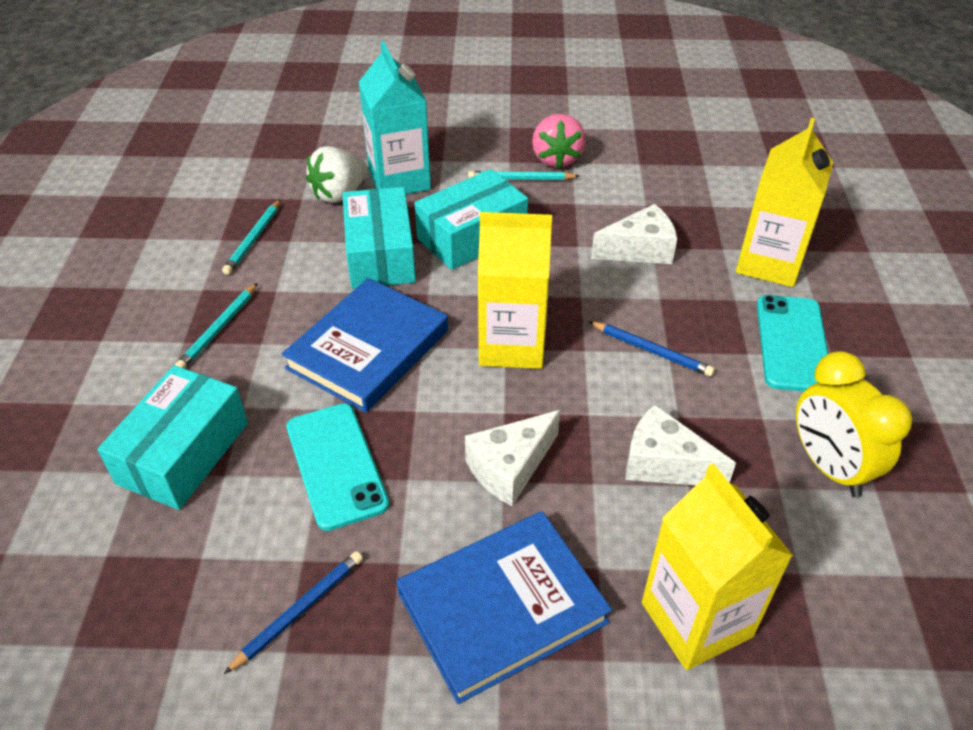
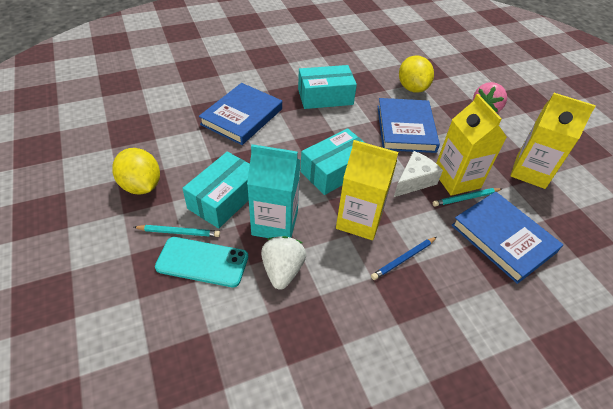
blue book: [281,278,448,413] [397,511,612,704] = 2 -> [199,83,282,145] [377,98,440,153] [451,192,563,284] = 3
blue pencil: [224,551,363,674] [588,321,715,376] = 2 -> [371,237,437,280] = 1
turquoise pencil: [175,283,258,369] [222,199,281,275] [468,171,579,180] = 3 -> [134,225,220,237] [433,188,502,207] = 2
turquoise phone: [286,403,389,531] [757,295,828,392] = 2 -> [155,237,248,287] = 1
white cheese: [465,410,560,506] [591,204,677,264] [625,404,736,485] = 3 -> [394,151,443,197] = 1
yellow clock: [796,351,912,497] = 1 -> none = 0
yellow lemon: none = 0 -> [112,148,160,195] [399,55,434,93] = 2

